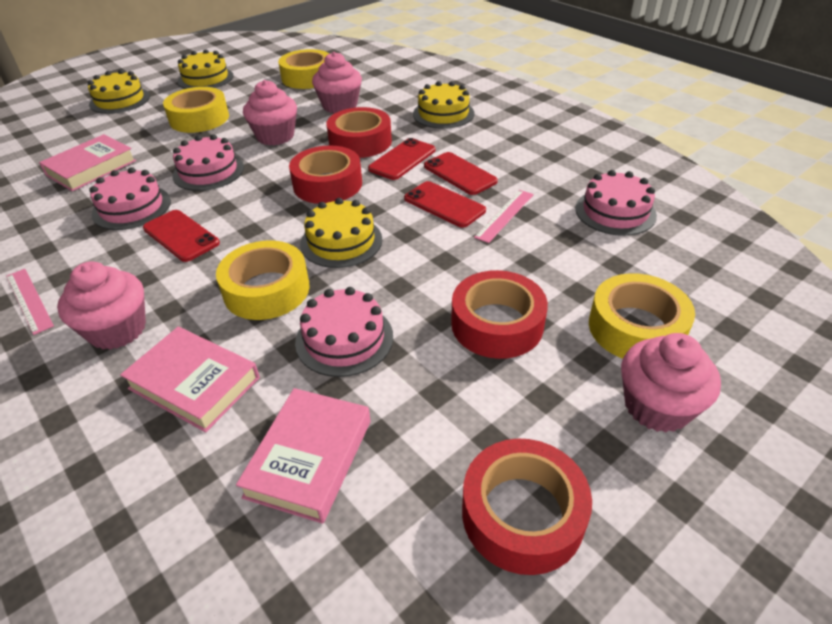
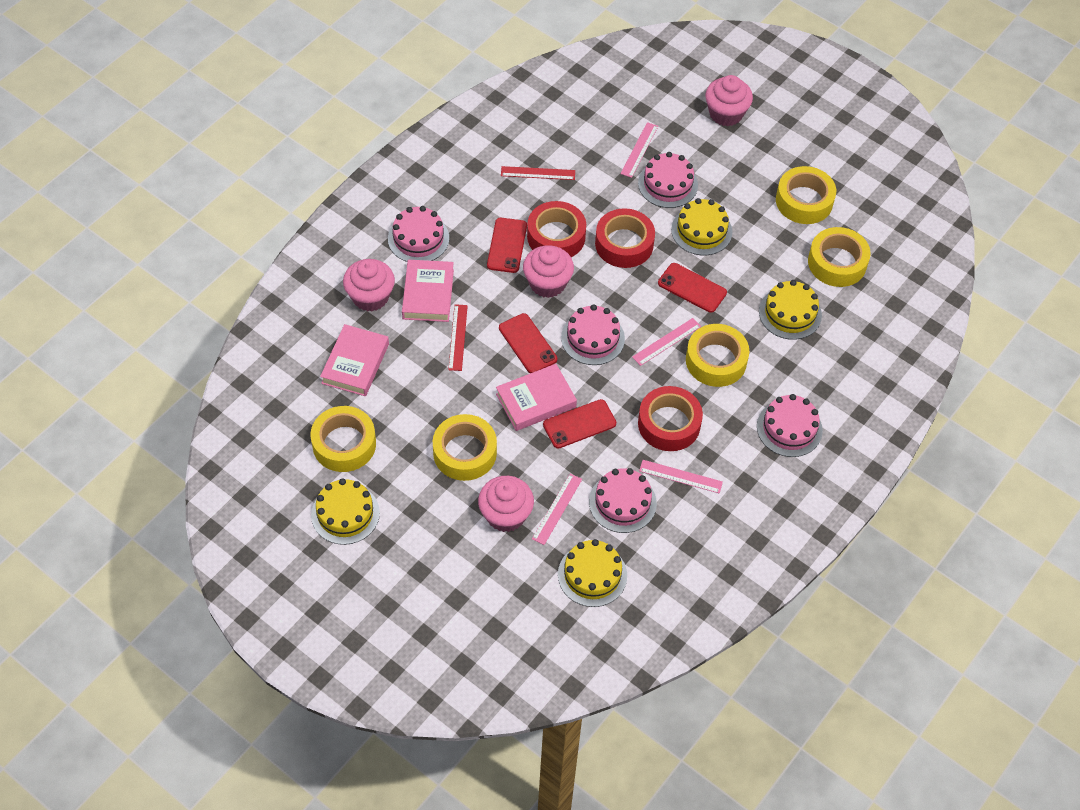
pink cake: [90,167,171,230] [172,134,244,191] [295,287,393,377] [575,170,657,236] = 4 -> [388,206,449,262] [561,304,625,365] [589,468,657,533] [638,152,698,208] [757,394,823,457] = 5
pink ruler: [6,269,54,335] [474,190,534,243] = 2 -> [532,474,582,545] [620,122,658,178] [632,318,701,366] [639,460,723,493] = 4
red ruler: none = 0 -> [448,304,468,371] [501,166,575,180] = 2
red tape: [289,146,362,204] [326,107,392,158] [451,270,548,359] [462,439,592,575] = 4 -> [527,201,586,257] [595,208,655,268] [638,386,703,451] = 3
yellow tape: [163,87,229,133] [216,241,310,320] [278,49,329,89] [589,273,695,359] = 4 -> [310,406,376,472] [433,414,497,481] [686,324,749,387] [776,166,836,224] [808,227,871,287] = 5

